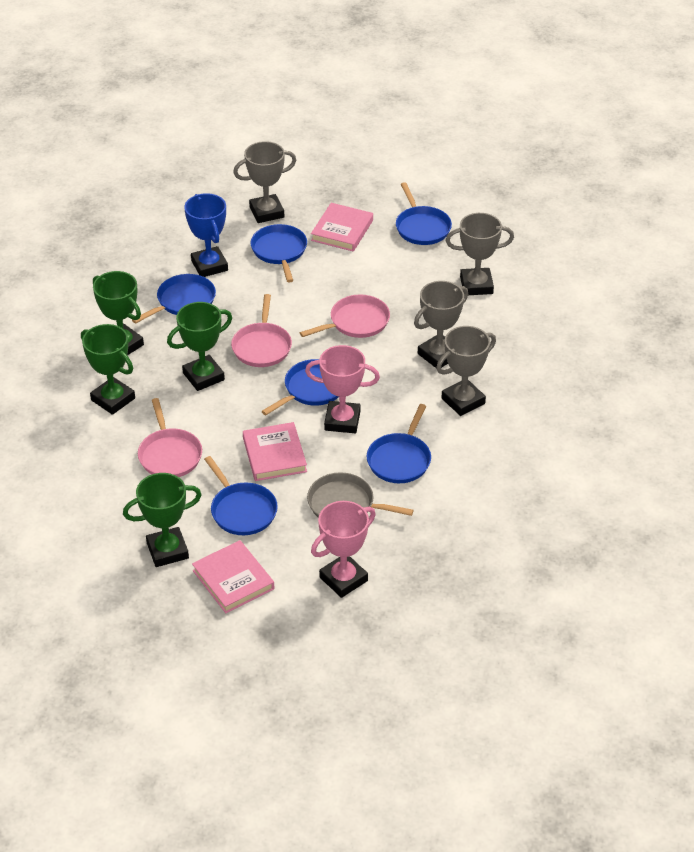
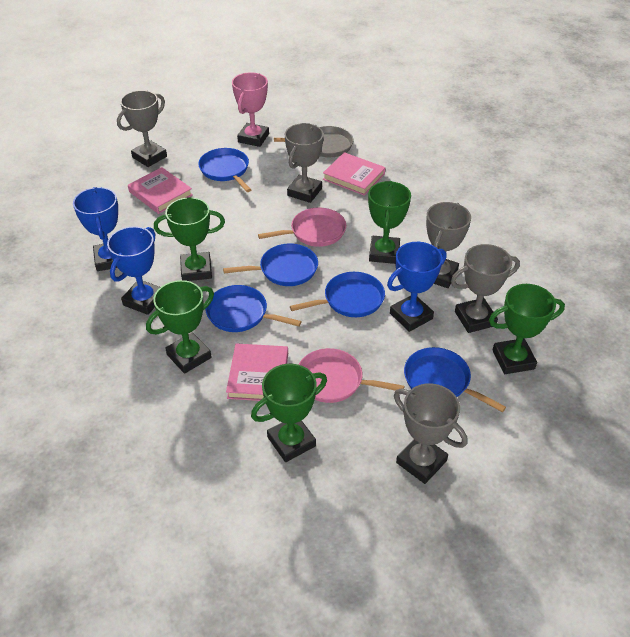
blue pan: [132,274,216,324] [204,456,278,535] [251,224,307,282] [261,359,339,415] [367,404,431,483] [396,182,452,245] = 6 -> [198,148,251,192] [205,285,302,332] [223,244,318,286] [290,272,385,317] [404,347,506,412] = 5
blue trophy: [184,193,228,277] = 1 -> [73,187,118,271] [107,226,160,315] [387,242,446,332] = 3
green trophy: [81,324,135,415] [93,271,144,356] [123,473,202,567] [167,302,232,391] = 4 -> [146,280,214,374] [154,197,225,281] [251,364,327,462] [368,181,411,264] [489,284,565,374] = 5
grey trophy: [233,141,296,223] [414,281,468,368] [436,326,496,416] [446,213,514,295] = 4 -> [117,90,167,167] [285,123,324,203] [394,383,467,484] [426,202,471,288] [451,244,520,333] = 5
pink pan: [138,398,202,477] [231,294,292,367] [300,295,390,338] = 3 -> [258,207,346,247] [298,348,404,403] = 2
pink trophy: [305,345,380,433] [311,501,376,598] = 2 -> [232,72,269,147] = 1

